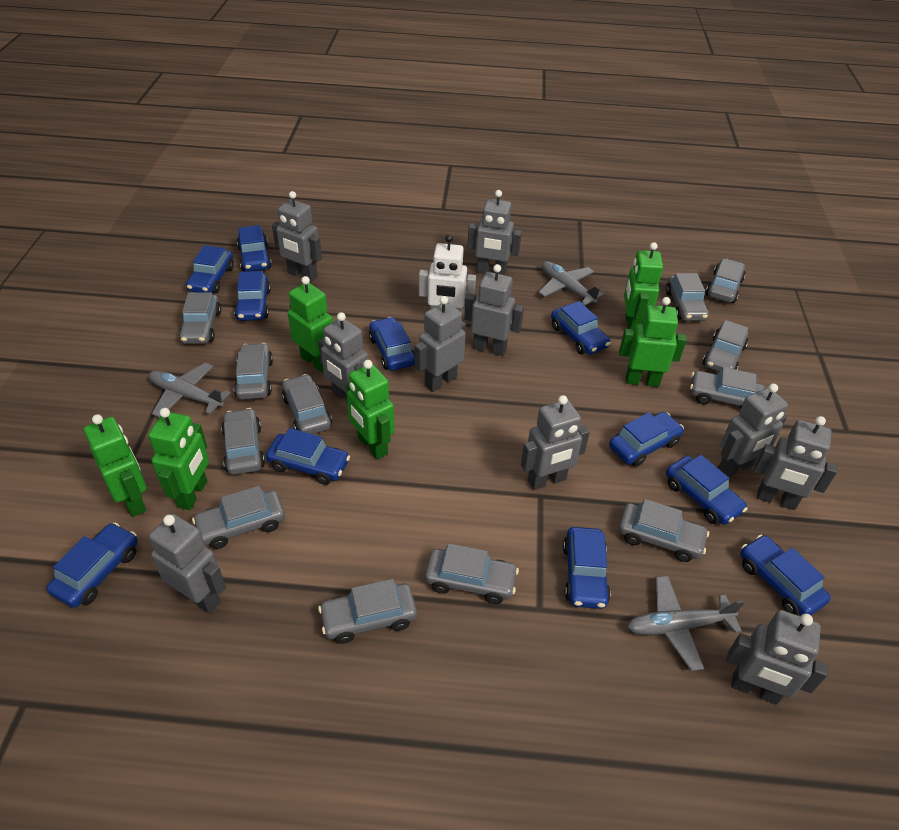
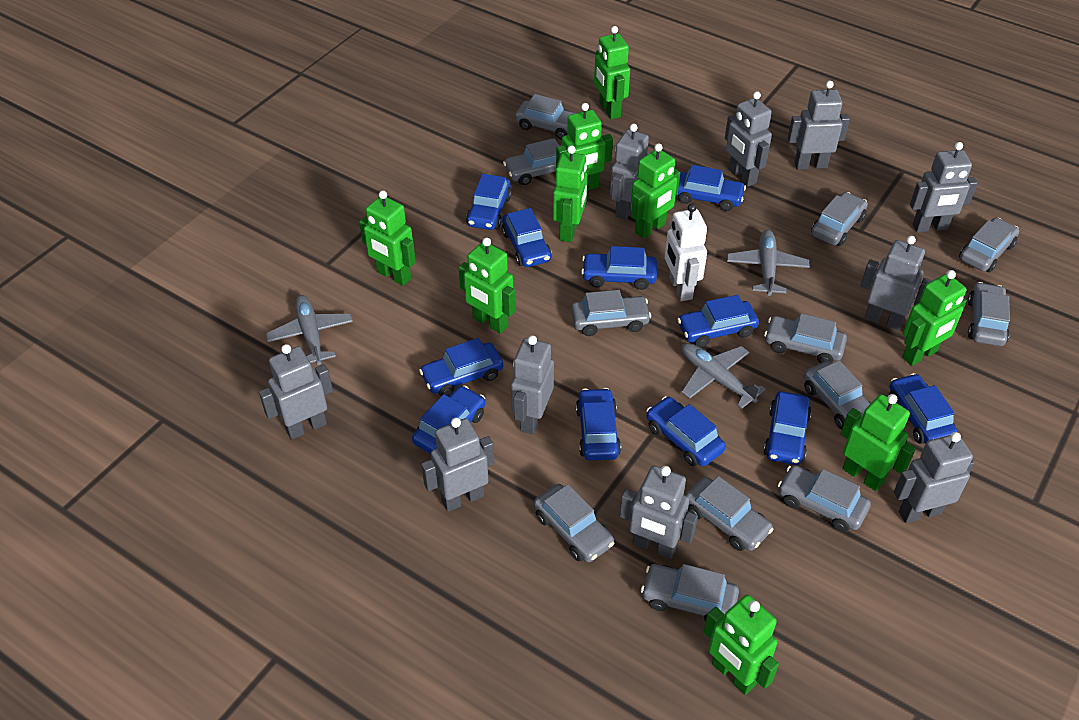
green robot: [84,414,147,517] [148,408,209,510] [288,276,333,372] [346,360,394,459] [619,297,687,387] [624,242,663,330] = 6 -> [359,190,416,286] [459,237,516,334] [553,145,588,242] [556,103,613,190] [594,26,630,119] [630,143,680,239] [704,595,779,695] [841,394,916,491] [902,270,967,366] = 9

